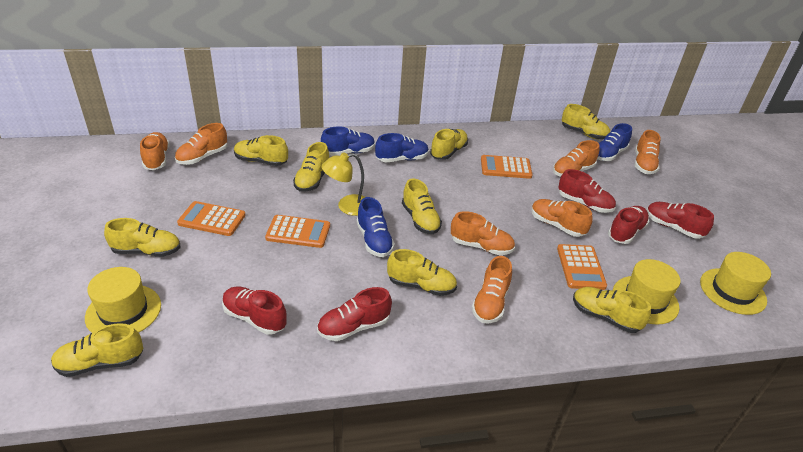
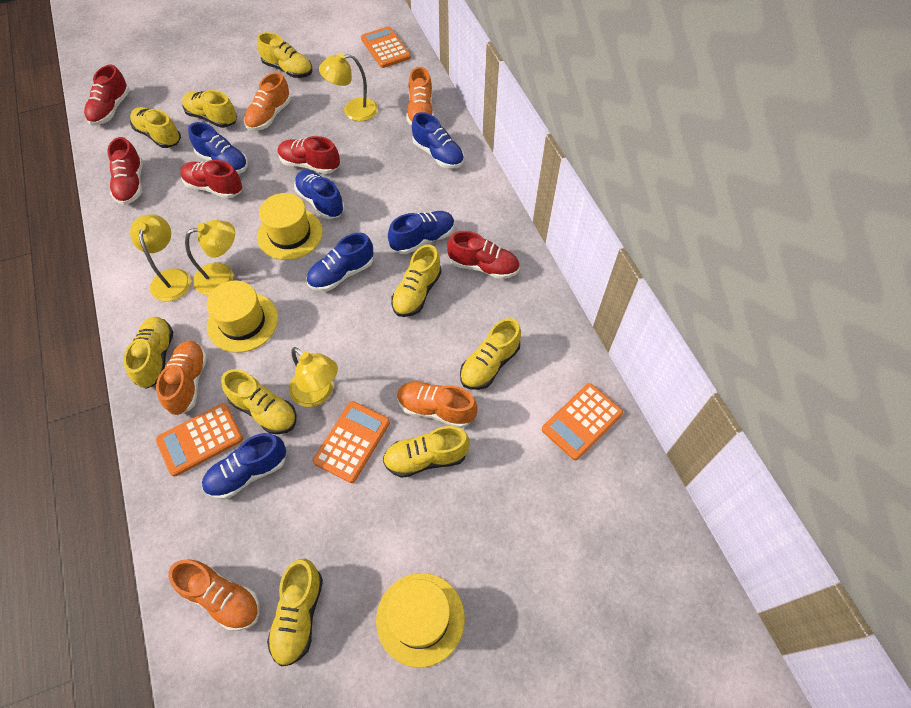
blue shoe: [321,126,375,156] [357,197,395,257] [375,133,429,162] [597,123,632,161] = 4 -> [188,122,248,174] [202,433,286,500] [294,170,344,219] [306,233,373,291] [388,211,455,254] [412,112,464,169] = 6
orange shoe: [140,132,169,170] [175,123,227,165] [451,211,515,255] [472,256,512,323] [531,199,593,237] [553,140,600,177] [635,130,661,174] = 7 -> [156,340,207,415] [168,559,260,631] [244,72,291,131] [397,382,478,428] [406,66,434,126] = 5
yellow lamp: [322,152,365,216] = 1 -> [130,214,191,301] [185,220,235,295] [289,347,338,407] [319,53,378,121] = 4

